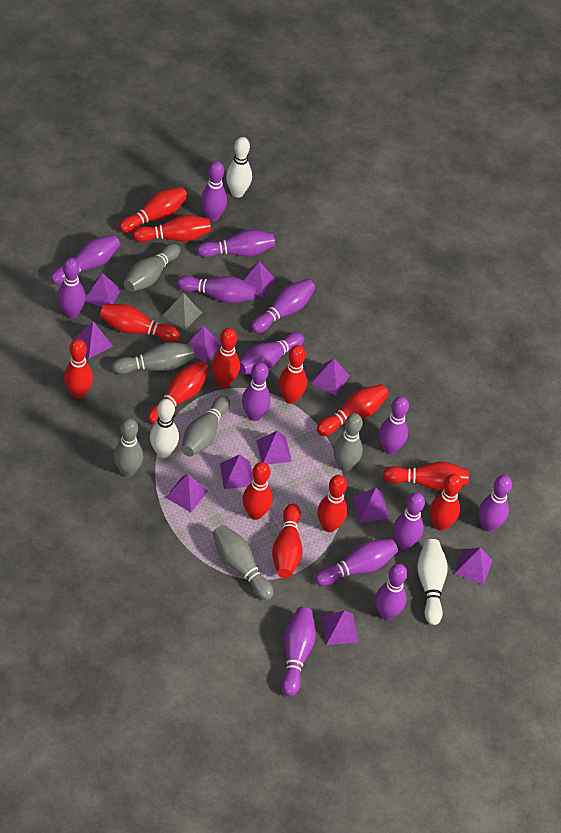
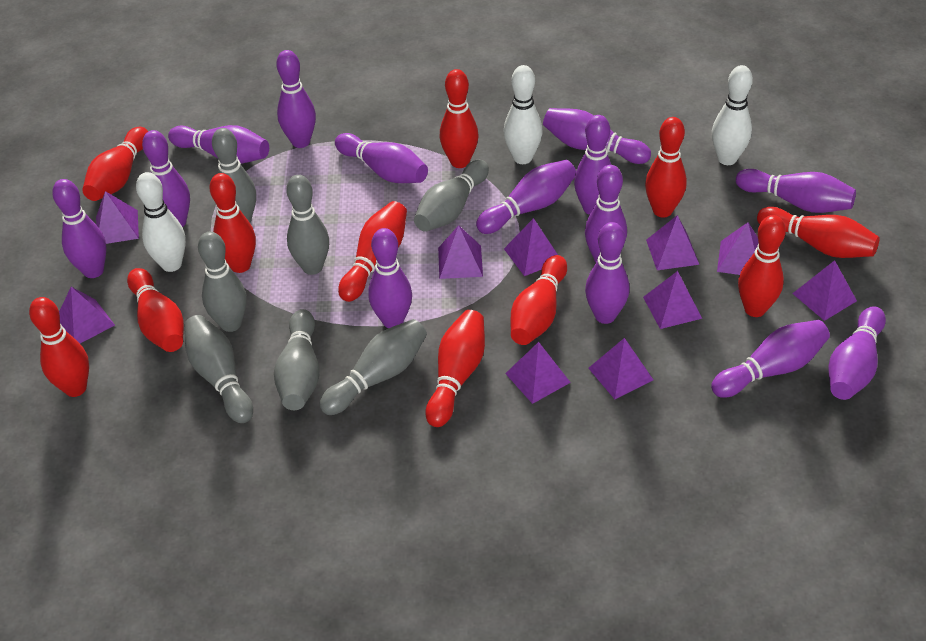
grey bowling pin: [112,342,195,374] [114,418,143,477] [124,244,180,292] [181,395,230,456] [212,525,274,600] [333,413,363,471] = 6 -> [184,315,253,423] [198,232,247,332] [212,128,256,222] [274,309,319,410] [286,175,329,275] [319,319,427,415] [414,160,489,232] = 7
grey pyramid: [162,293,202,330] = 1 -> none = 0
purple pyramid: [73,321,113,359] [85,273,121,307] [165,474,208,512] [187,326,221,363] [220,454,253,489] [243,261,275,298] [256,431,292,465] [311,359,349,396] [322,610,358,645] [353,488,389,522] [454,548,493,585] = 11 -> [59,287,115,343] [96,191,139,244] [438,225,483,279] [504,218,558,276] [505,342,571,404] [588,338,653,399] [643,271,702,329] [646,215,699,270] [717,222,759,275] [792,260,857,321] = 10
red bowling pin: [64,339,93,399] [100,304,179,342] [119,187,188,233] [133,215,211,242] [148,360,210,424] [212,328,240,387] [243,462,273,520] [272,503,302,578] [279,345,307,404] [317,384,389,436] [317,475,347,532] [383,462,469,491] [430,474,462,531] = 13 -> [29,297,89,397] [82,127,148,201] [127,268,184,352] [209,173,256,273] [338,201,407,302] [425,310,485,427] [440,69,478,168] [510,255,567,345] [645,117,687,217] [738,215,786,317] [757,207,880,258] = 11

